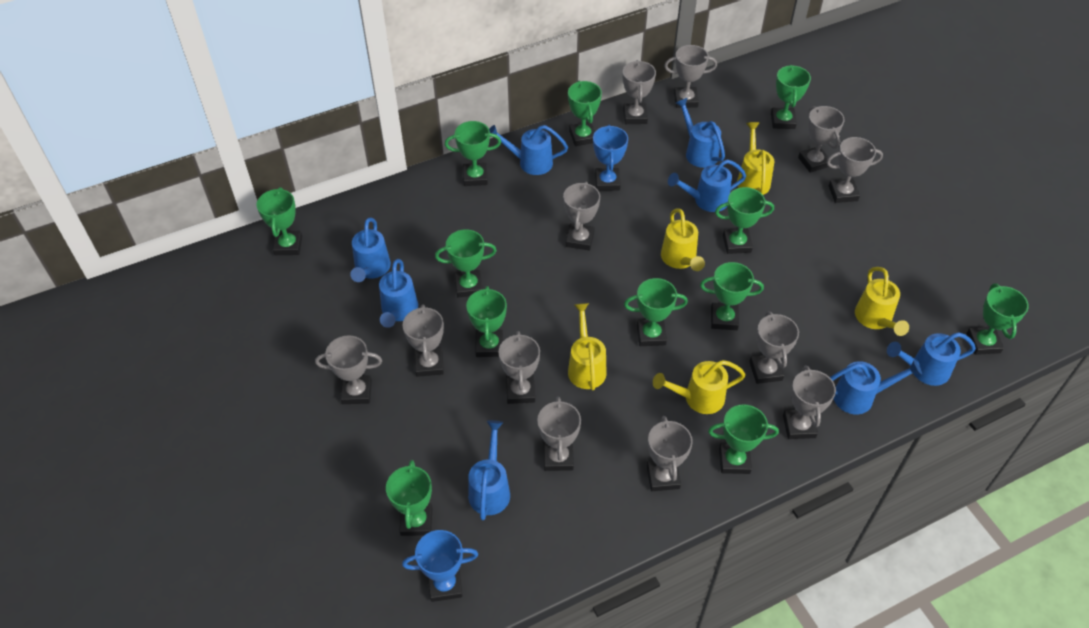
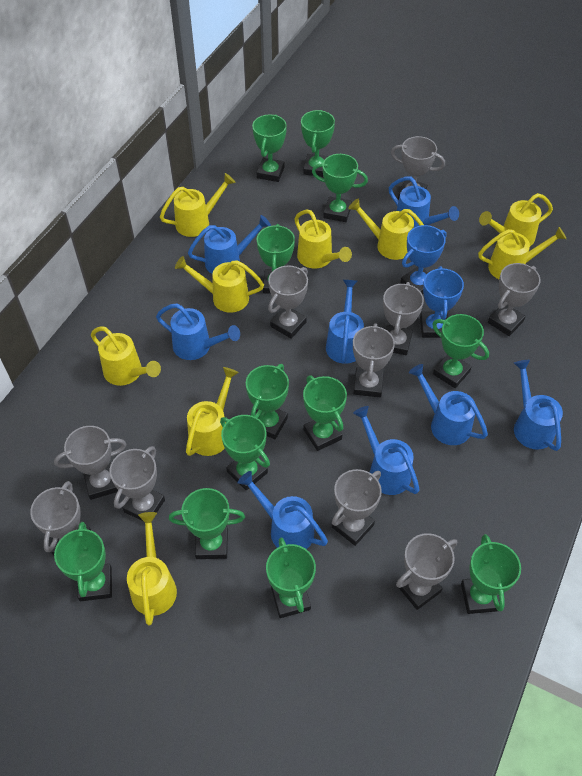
grey trophy: [315,335,382,404] [403,304,444,377] [498,331,540,404] [537,397,581,471] [563,181,600,251] [623,60,656,124] [647,416,693,491] [664,45,717,108] [749,311,799,384] [783,366,836,439] [798,106,844,173] [826,137,883,203] = 12 -> [30,481,91,556] [54,426,127,500] [110,446,165,521] [268,265,308,339] [332,469,382,546] [353,323,395,397] [383,282,424,355] [391,136,445,200] [396,533,457,610] [488,263,540,336] = 10
yellow watering can: [568,303,607,390] [653,360,746,414] [661,208,705,271] [737,122,774,195] [855,267,909,336] = 5 -> [91,326,161,386] [127,512,177,626] [160,173,236,237] [175,256,264,313] [186,367,239,456] [294,209,352,269] [348,198,424,260] [478,227,566,279] [479,193,553,246] = 9

